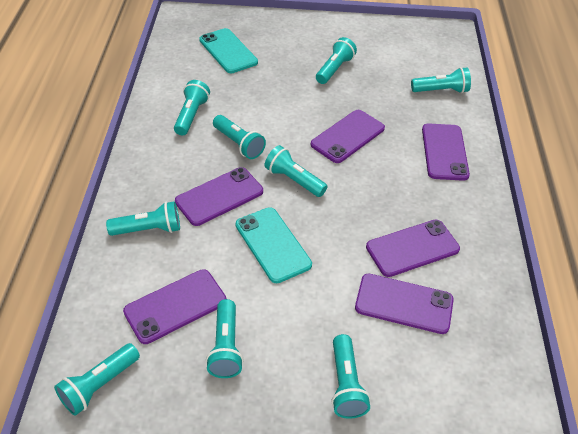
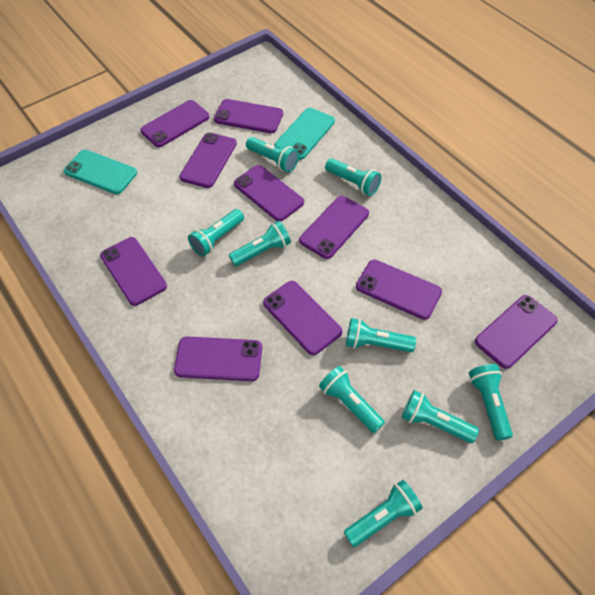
purple phone: [123,269,226,344] [175,167,263,226] [311,110,385,163] [355,274,454,334] [366,220,460,277] [422,123,470,181] = 6 -> [100,237,167,306] [140,100,210,147] [174,337,262,381] [180,133,237,188] [214,99,283,133] [234,165,304,221] [263,281,342,355] [299,196,369,259] [356,260,442,320] [475,295,558,369] = 10

